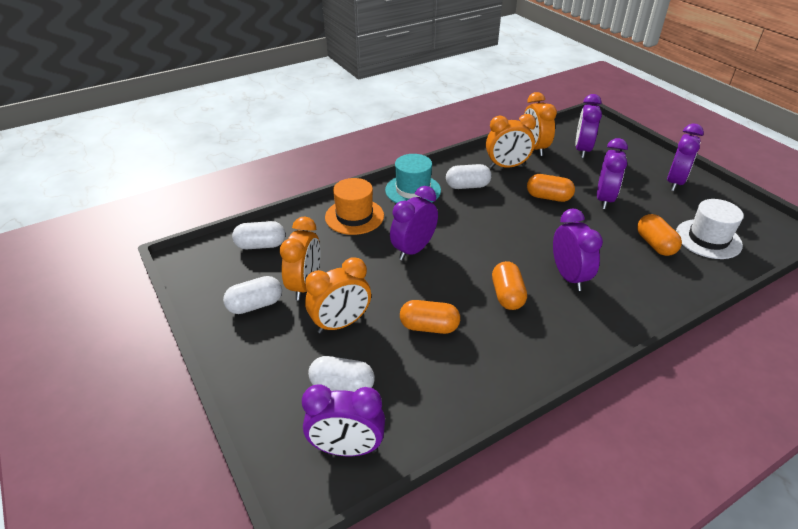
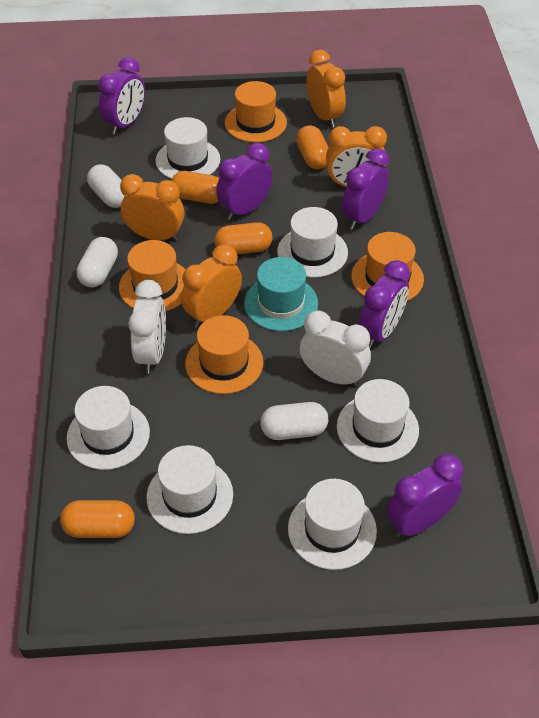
orange hat: [325,178,384,235] = 1 -> [119,240,186,311] [185,315,263,394] [225,81,287,143] [351,232,424,301] = 4
purple clock: [302,385,385,456] [390,186,438,260] [553,209,603,291] [575,94,602,158] [597,138,628,209] [667,124,704,191] = 6 -> [98,57,145,135] [216,143,273,220] [342,148,389,230] [359,260,410,348] [386,454,463,538] = 5
white capsule: [223,276,282,314] [232,221,285,249] [308,356,375,392] [446,164,492,189] = 4 -> [76,237,118,287] [87,164,125,208] [260,402,328,440] = 3
white clock: none = 0 -> [128,280,166,374] [300,311,371,387] = 2
white hat: [676,199,744,259] = 1 -> [67,386,150,470] [147,445,233,534] [155,117,220,179] [277,207,348,278] [288,479,377,570] [337,379,419,463] = 6

